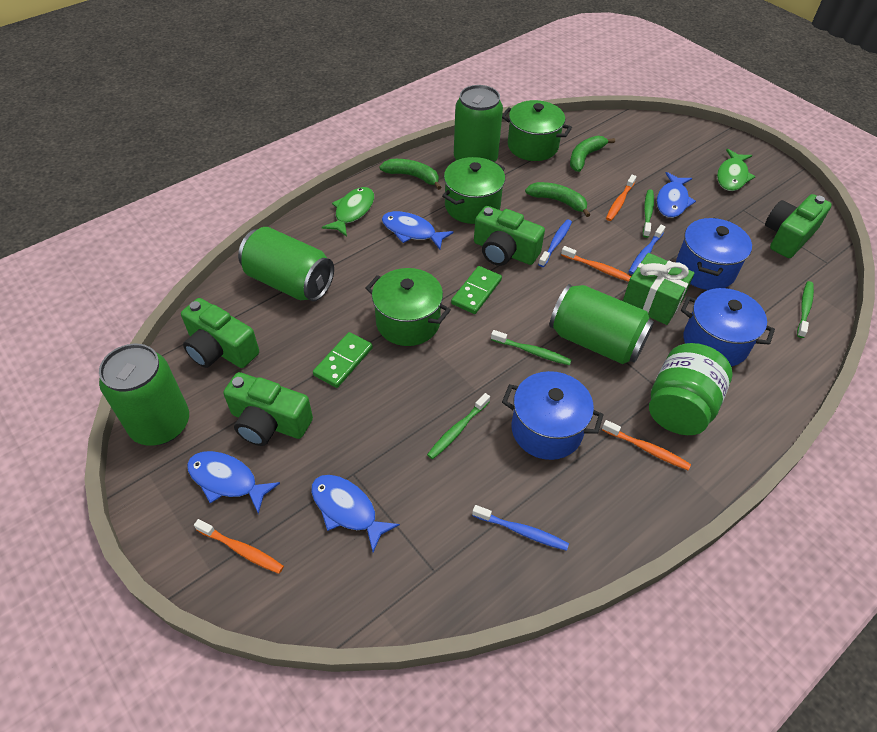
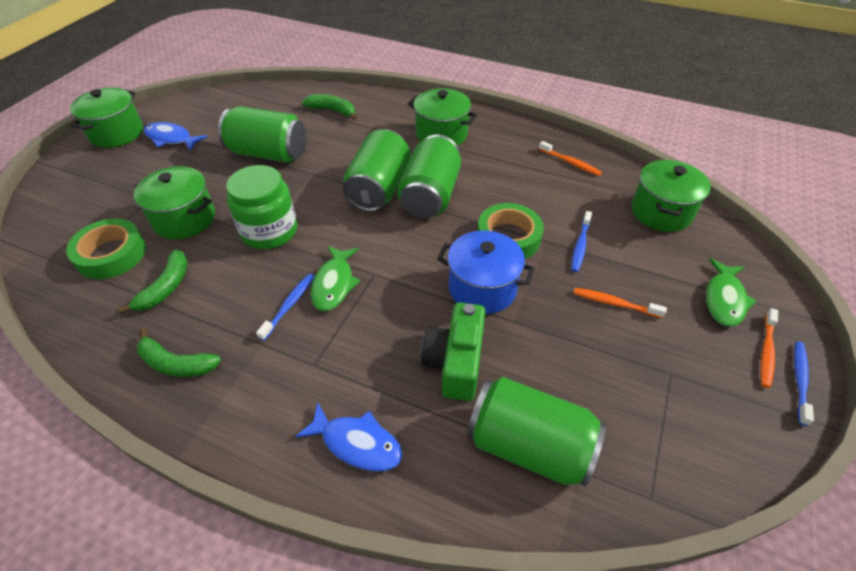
blue fish: [187,451,280,514] [311,475,400,552] [382,211,454,250] [657,172,696,218] = 4 -> [144,122,207,151] [295,402,403,471] = 2
blue pot: [502,371,604,460] [676,218,752,290] [681,288,775,367] = 3 -> [437,230,535,314] = 1
green camera: [181,298,259,368] [223,372,313,446] [474,206,545,266] [765,194,832,258] = 4 -> [421,302,486,401] = 1
green domino: [313,332,373,388] [451,266,502,314] = 2 -> none = 0
green gift: [623,253,695,325] = 1 -> none = 0
green pot: [366,268,451,346] [442,157,505,224] [502,100,572,161] = 3 -> [70,87,143,148] [134,166,215,239] [408,88,478,146] [631,160,711,232] = 4
green tape: none = 0 -> [66,218,146,279] [477,203,544,259] = 2
green toothbrush: [427,393,490,459] [491,330,572,366] [643,189,654,238] [797,281,814,338] = 4 -> none = 0
orange toothbrush: [194,519,284,574] [561,246,631,282] [602,420,691,470] [606,175,637,221] = 4 -> [539,141,602,176] [573,288,667,318] [761,308,778,388] = 3

